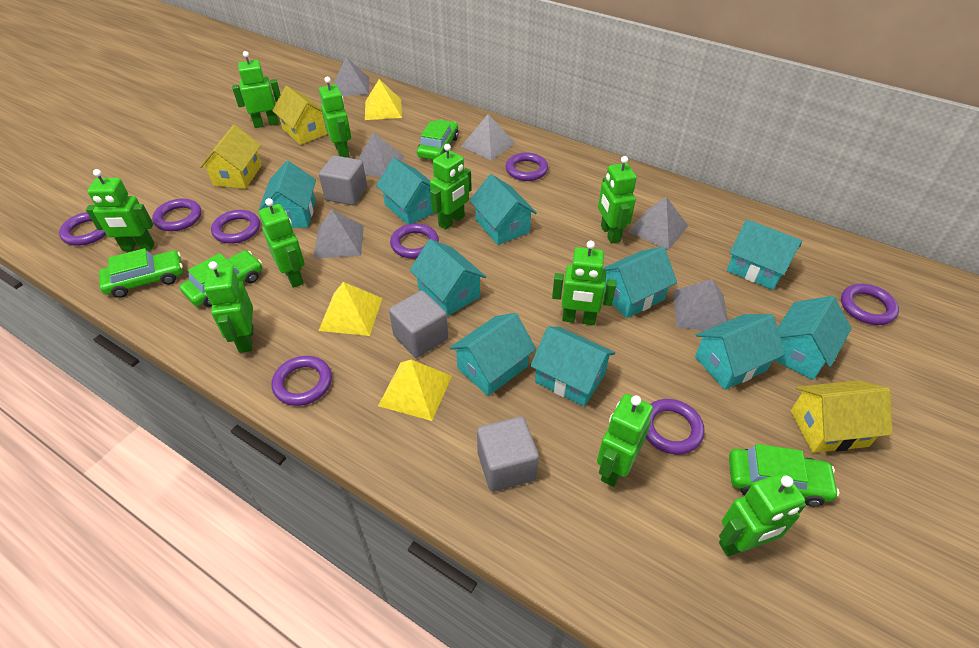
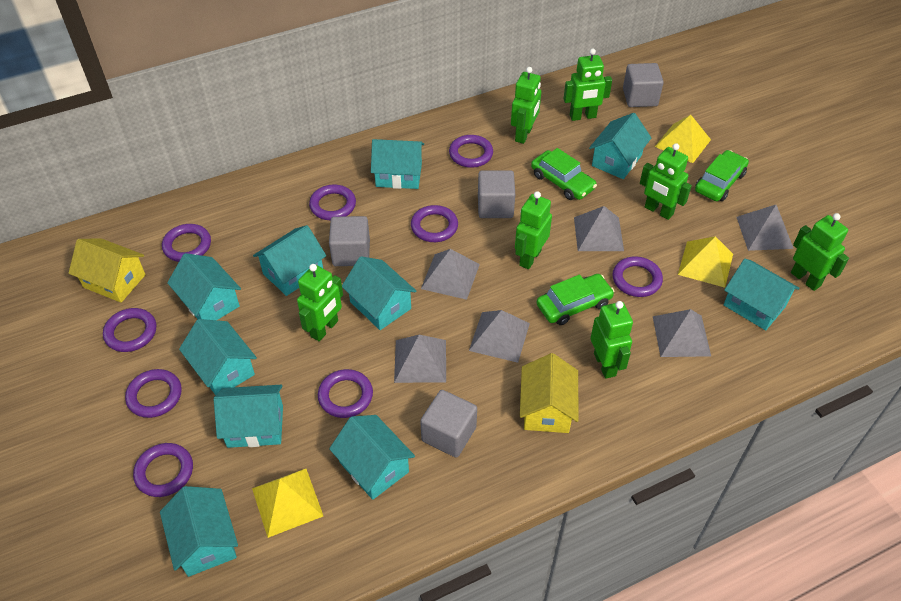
green car: [99,248,183,298] [180,250,262,307] [417,119,459,160] [729,444,839,507] = 4 -> [531,148,597,200] [536,274,614,325] [695,150,749,201] = 3
green robot: [86,169,155,251] [204,261,254,353] [232,51,281,128] [259,198,305,288] [319,77,351,157] [430,144,472,230] [552,241,616,325] [597,394,653,487] [598,156,637,243] [719,473,806,557] = 10 -> [297,264,343,341] [511,67,541,144] [515,191,552,269] [564,49,612,121] [590,301,633,379] [640,143,692,220] [791,213,849,291] = 7
grey cube: [319,155,367,205] [389,290,448,358] [477,416,539,492] = 3 -> [329,216,370,266] [420,390,477,458] [478,170,515,218] [623,63,664,107] = 4
purple ring: [59,212,106,246] [152,199,202,231] [211,210,260,244] [272,356,332,406] [390,223,439,259] [506,152,548,181] [646,399,705,455] [841,284,899,325] = 8 -> [103,308,156,352] [125,369,182,418] [133,443,193,497] [162,224,211,262] [309,185,356,220] [318,369,373,418] [411,205,458,242] [449,135,493,168] [613,256,663,297] = 9
yellow house: [200,125,262,189] [272,86,328,145] [791,381,893,453] = 3 -> [69,238,146,303] [520,353,579,433] = 2

